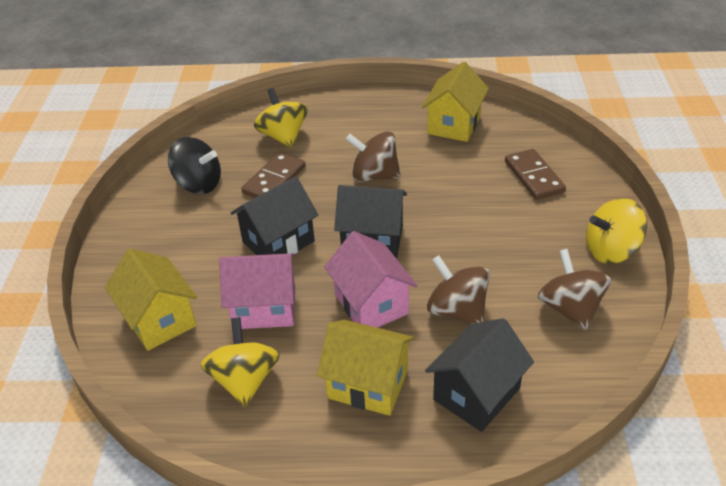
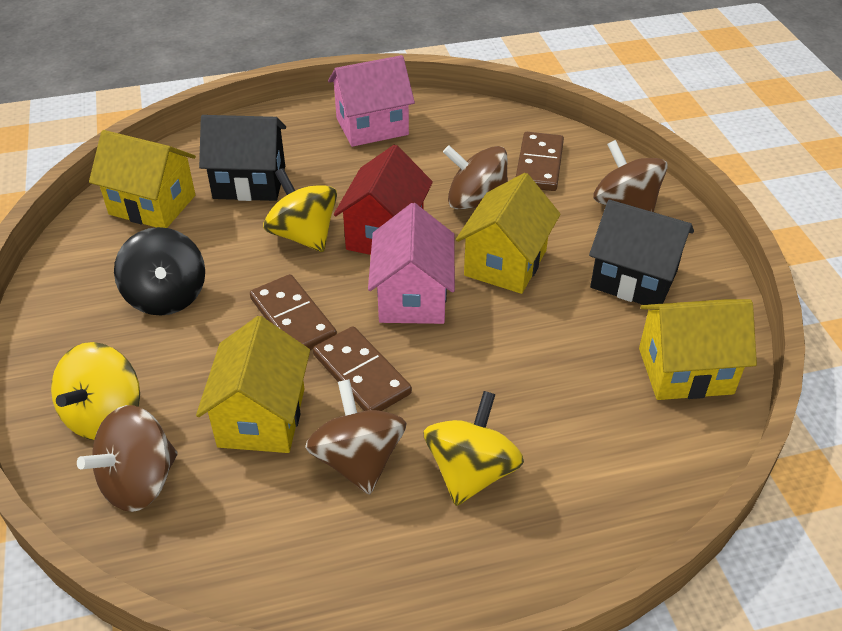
black house: [231,176,318,255] [334,185,407,258] [425,318,534,432] = 3 -> [199,115,286,201] [589,200,694,305] = 2
brown domino: [241,152,306,198] [505,149,566,200] = 2 -> [250,274,337,350] [313,326,412,411] [516,132,564,191] = 3
brown spinning top: [346,131,401,182] [427,255,490,324] [538,249,611,330] = 3 -> [77,405,178,512] [305,379,406,495] [443,145,508,209] [593,140,668,212] = 4
red house: none = 0 -> [334,145,433,255] = 1
yellow house: [105,249,197,351] [317,320,414,416] [422,62,489,142] = 3 -> [89,130,196,228] [196,316,310,453] [456,173,560,294] [639,299,757,400] = 4

